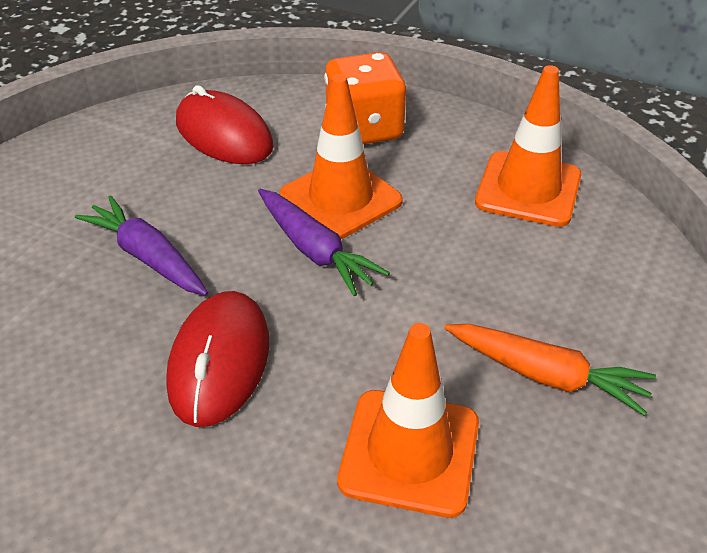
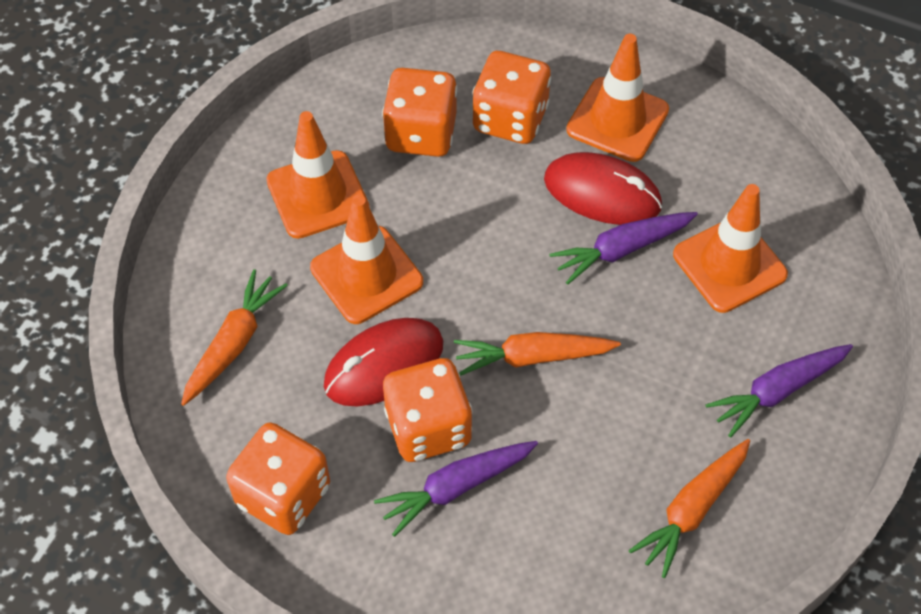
orange carrot: [444,324,656,416] = 1 -> [181,269,288,406] [454,332,621,376] [628,439,750,578] = 3
orange dice: [324,52,406,144] = 1 -> [226,422,330,535] [382,68,457,157] [383,358,473,462] [472,51,551,144] = 4
orange traffic cone: [280,74,403,239] [337,323,479,518] [475,65,581,227] = 3 -> [266,111,370,239] [310,195,423,324] [566,34,669,162] [673,184,788,313] = 4
purple carrot: [75,195,208,295] [258,189,390,296] = 2 -> [374,441,538,537] [549,212,698,285] [705,344,853,438] = 3

